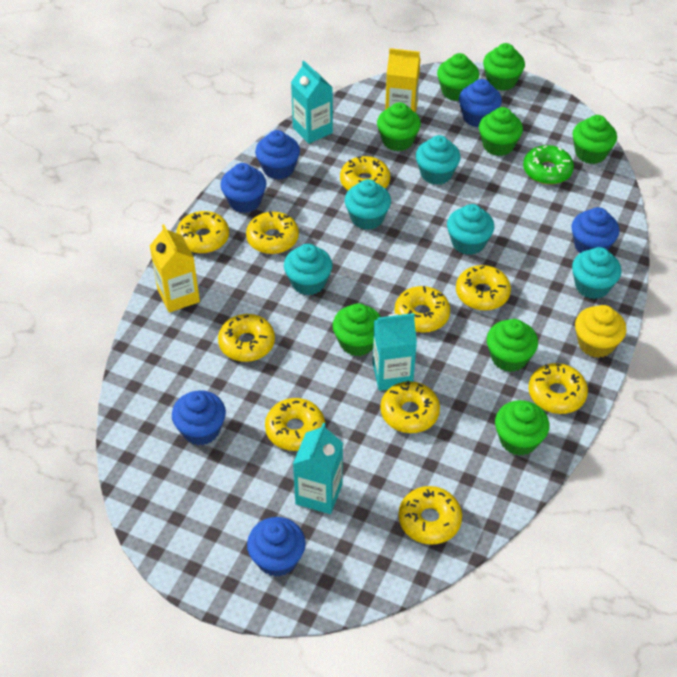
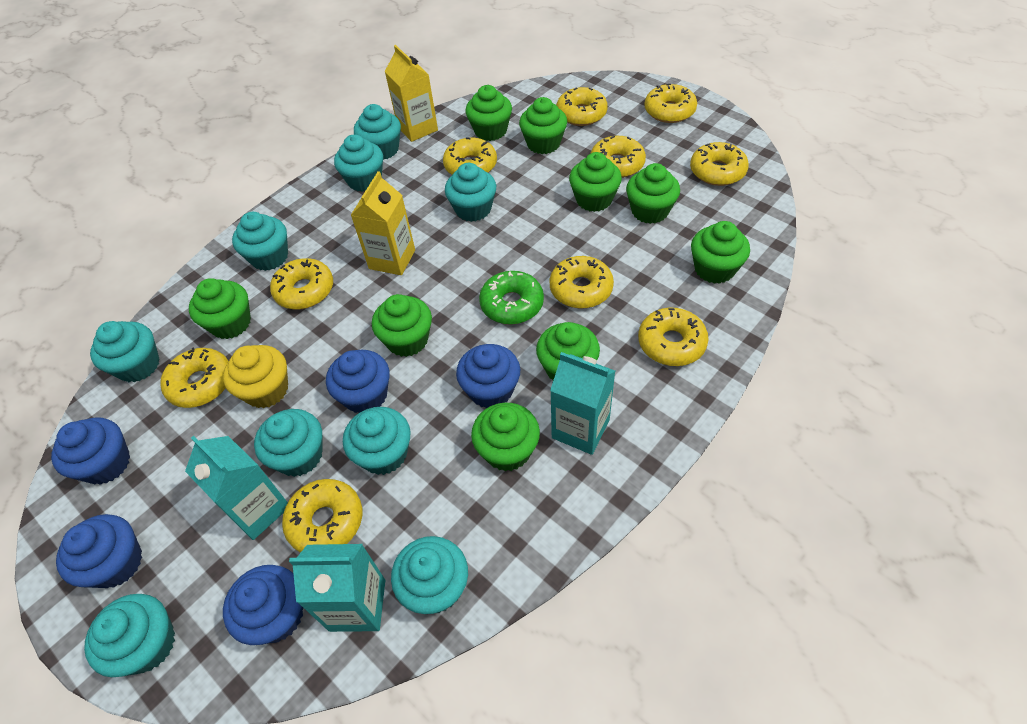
blue cupcake: [172,390,226,445] [220,163,266,213] [247,517,306,577] [255,130,300,180] [459,79,502,127] [571,207,619,253] = 6 -> [51,417,130,485] [56,514,142,588] [223,565,304,645] [326,350,390,413] [456,344,520,408] = 5
green cupcake: [333,303,381,356] [377,102,421,151] [437,53,479,101] [479,107,523,156] [483,43,525,91] [487,319,538,372] [495,400,550,456] [573,115,617,164] = 8 -> [189,278,251,339] [372,294,432,357] [465,85,512,141] [471,403,540,471] [519,97,567,154] [536,322,600,380] [569,152,622,212] [626,163,680,224] [691,221,750,284] = 9
turquoise cupcake: [284,244,333,295] [345,179,391,230] [416,135,461,185] [447,204,494,255] [572,247,622,299] = 5 -> [84,594,175,677] [90,321,160,382] [232,212,288,271] [254,409,323,477] [334,134,383,192] [343,407,411,475] [354,104,401,160] [391,536,468,614] [445,163,496,222] = 9

